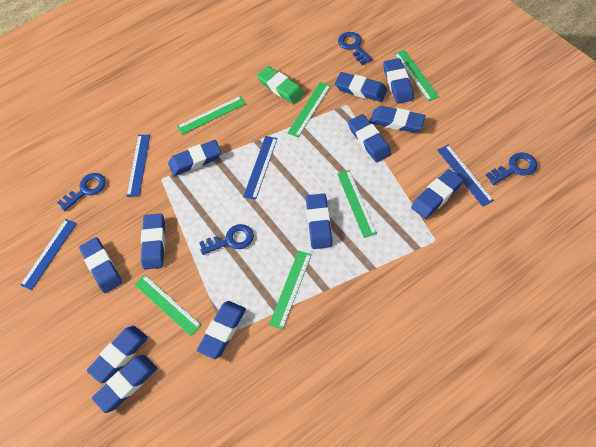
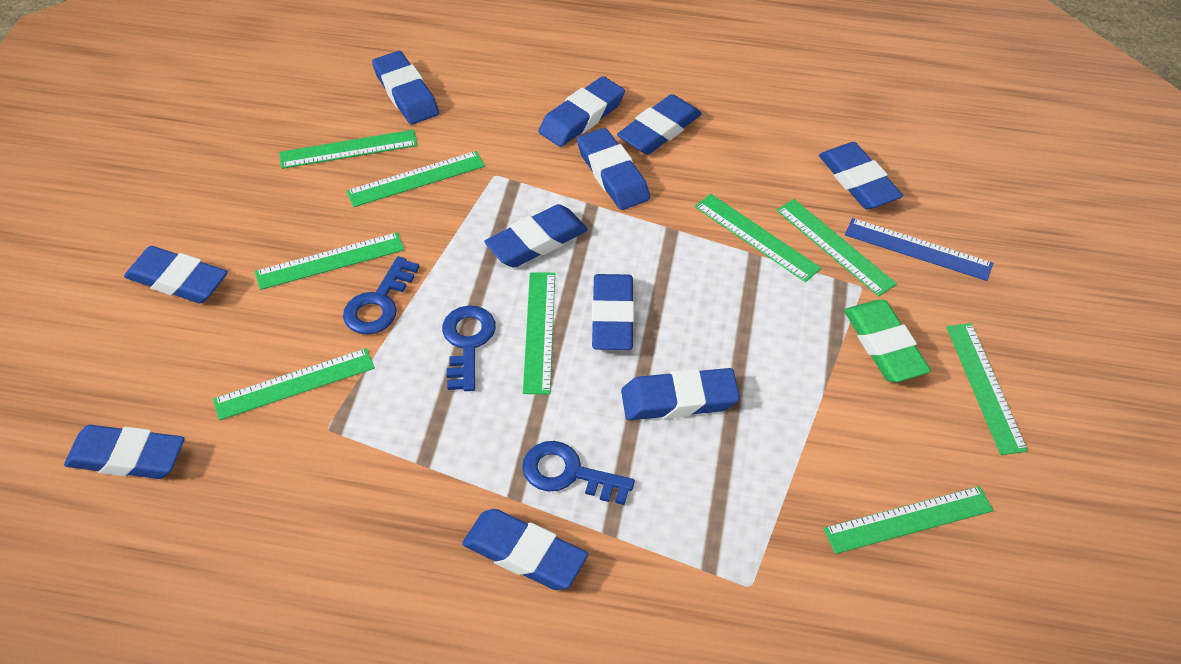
blue eraser: [79,237,122,293] [87,326,148,383] [92,355,157,413] [141,213,165,269] [168,140,221,176] [197,301,246,359] [306,193,332,249] [335,72,387,102] [348,114,391,162] [370,106,425,133] [383,58,414,104] [411,169,464,219] = 12 -> [64,425,185,479] [124,246,228,303] [372,51,439,125] [462,509,588,590] [484,204,588,268] [539,76,625,147] [577,128,650,210] [592,274,634,350] [617,94,702,155] [621,368,740,420] [819,142,903,209] = 11
blue key: [57,173,106,211] [199,224,254,255] [338,32,372,65] [486,152,537,185] = 4 -> [343,256,419,335] [442,305,496,391] [522,441,635,505] = 3
blue ruler: [20,219,77,290] [126,135,150,196] [243,136,278,200] [437,145,494,207] = 4 -> [845,218,993,281] = 1
green ruler: [134,275,202,336] [177,96,246,135] [269,251,312,329] [288,82,331,138] [337,170,377,238] [394,50,439,101] = 6 -> [213,348,375,420] [255,232,404,290] [279,130,418,169] [346,151,485,207] [523,272,555,394] [695,194,821,282] [777,199,897,296] [824,486,993,554] [946,323,1028,455] = 9

